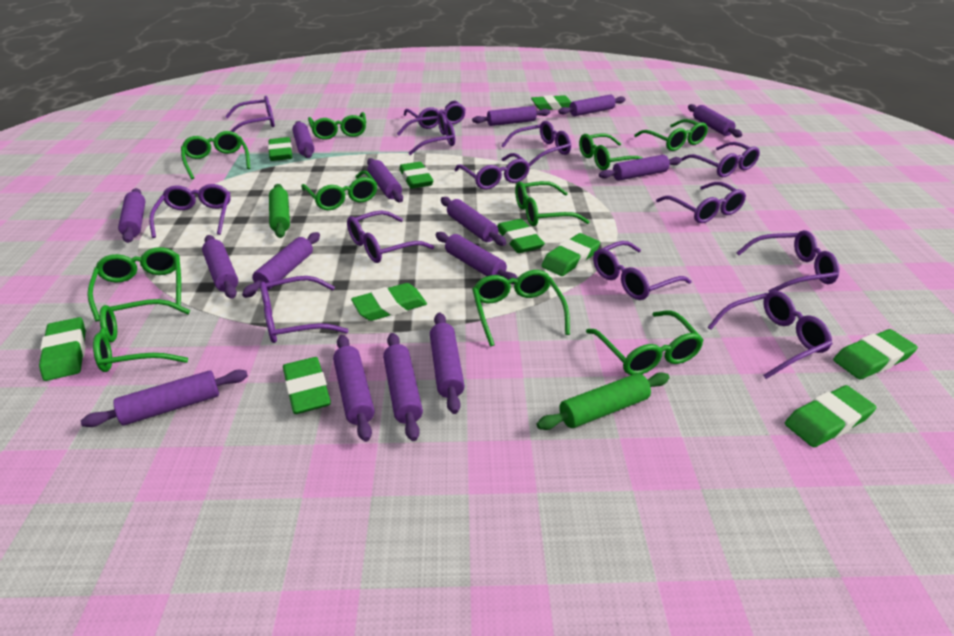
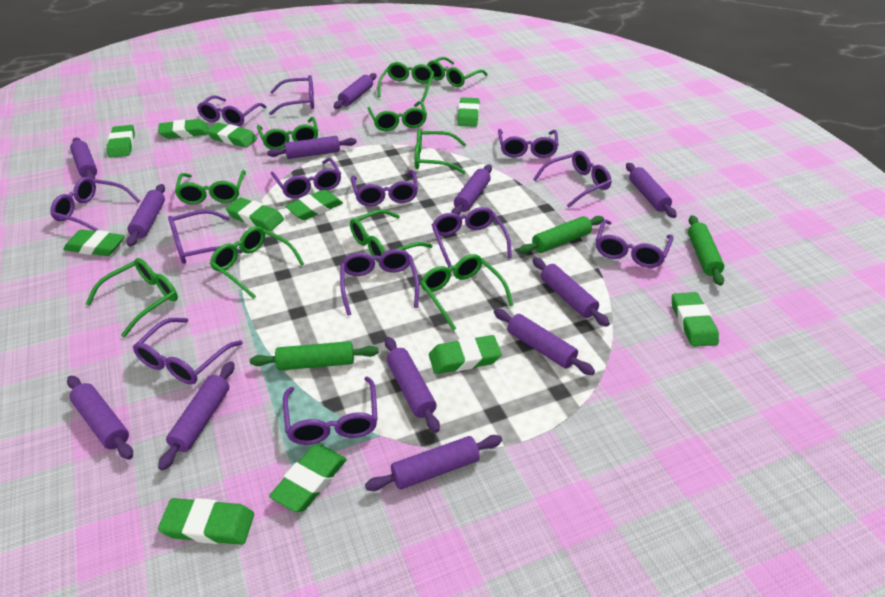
green eraser: [39,317,86,381] [268,137,292,161] [283,357,331,414] [351,283,427,321] [399,162,433,189] [497,219,545,253] [531,95,571,110] [542,233,600,276] [785,385,877,447] [833,329,918,379] = 10 -> [63,229,125,256] [107,125,135,158] [158,119,209,139] [158,498,254,545] [206,123,257,148] [226,198,284,231] [269,445,347,512] [285,189,343,220] [429,335,502,374] [457,97,480,127] [672,292,719,347] = 11
green rolling pin: [269,184,290,238] [537,372,670,430] = 2 -> [250,341,379,371] [518,216,604,254] [688,215,724,286] = 3
purple rolling pin: [81,370,248,427] [118,188,145,243] [202,235,238,299] [242,232,320,298] [292,121,314,158] [333,335,375,442] [367,158,403,202] [383,333,423,441] [430,312,465,414] [435,232,518,284] [441,197,507,246] [472,106,550,126] [558,94,626,116] [599,155,682,181] [688,104,742,138] = 15 -> [67,376,133,460] [70,138,97,179] [127,184,165,247] [158,361,234,471] [267,136,357,159] [334,73,376,109] [365,435,502,491] [385,337,440,433] [451,165,492,215] [493,309,595,375] [533,257,610,327] [626,163,677,218] = 12

